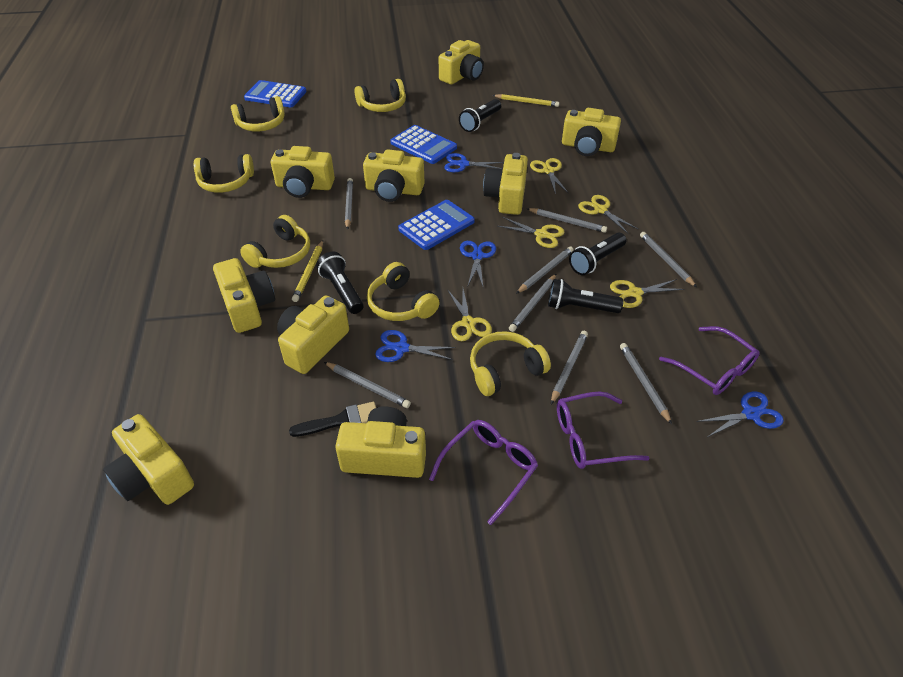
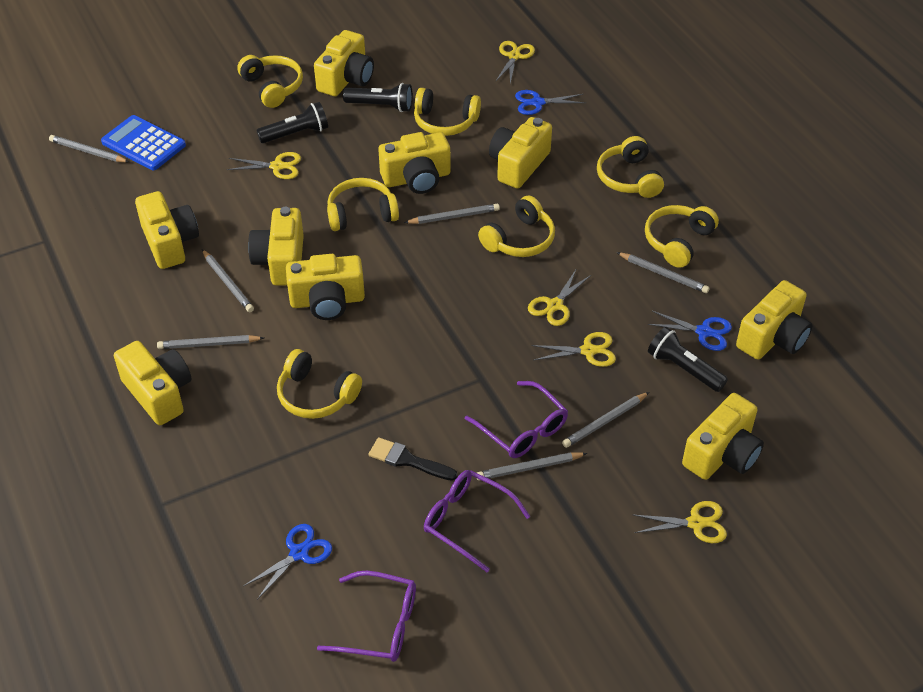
black flashlight: [316,252,364,314] [459,99,501,132] [548,279,624,313] [569,233,626,275] = 4 -> [256,102,328,143] [343,83,413,112] [648,327,728,392] = 3
blue calculator: [244,80,307,107] [390,125,457,164] [398,200,475,250] = 3 -> [101,115,186,170] = 1
blue scissors: [375,330,456,362] [444,153,504,172] [460,241,496,286] [697,391,784,437] = 4 -> [243,524,332,600] [515,90,585,115] [647,311,732,351] = 3
grey pencil: [324,362,411,408] [345,178,353,230] [509,274,556,332] [516,246,574,294] [526,208,607,233] [551,331,588,404] [620,343,672,425] [640,232,697,288] = 8 -> [49,135,129,162] [157,335,264,349] [202,249,254,312] [404,204,500,224] [477,452,587,480] [562,392,649,448] [616,252,710,293] = 7
yellow headphones: [194,154,254,193] [231,96,285,132] [240,215,310,268] [355,79,406,112] [367,262,440,321] [470,331,551,396] = 6 -> [237,55,303,108] [277,349,362,419] [327,178,399,231] [414,88,481,136] [478,196,555,257] [597,136,664,198] [645,205,719,268] = 7
yellow pencil: [292,240,323,302] [492,94,560,107] = 2 -> none = 0

